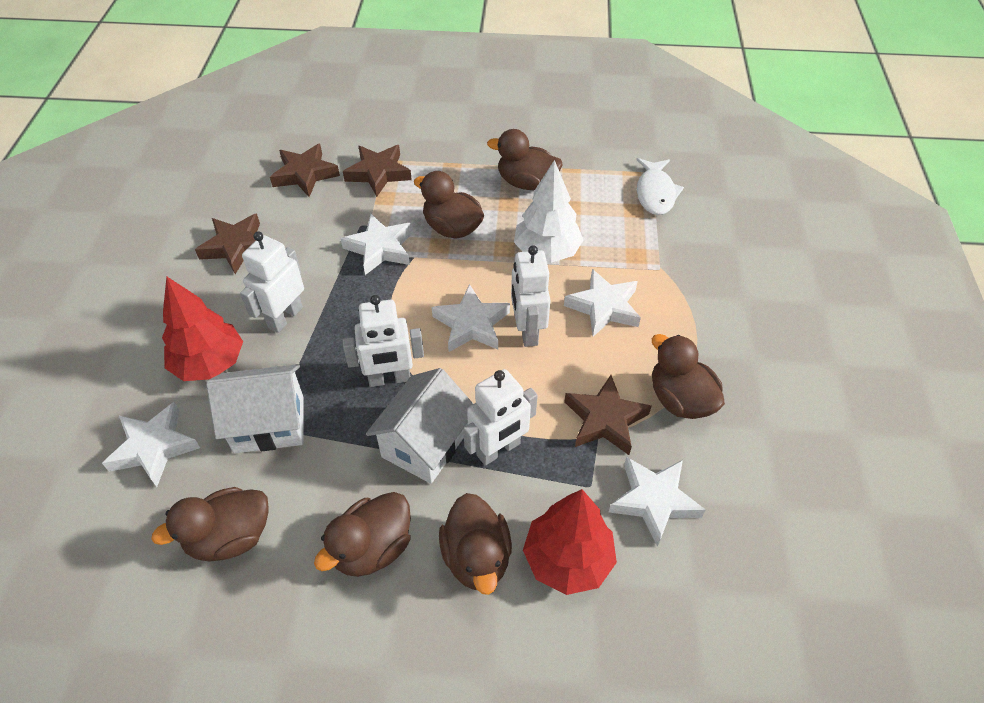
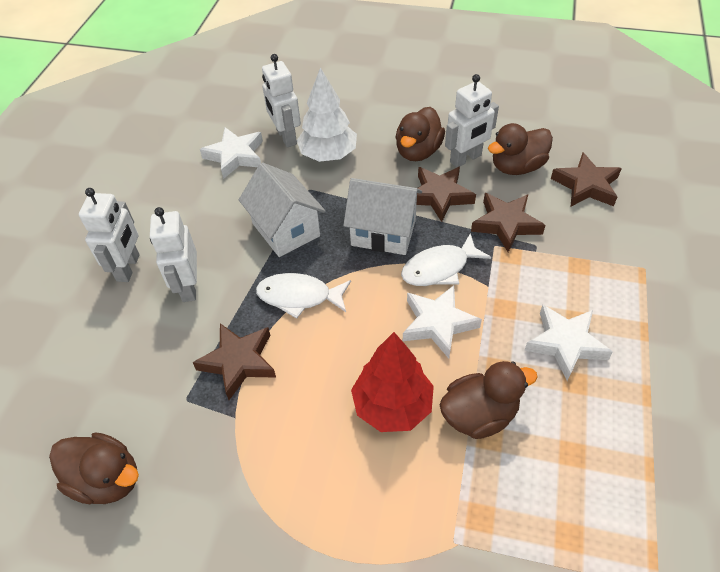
brown duck: [151,487,269,562] [314,492,411,577] [414,171,484,239] [439,493,512,595] [487,129,562,190] [651,334,725,419] = 6 -> [49,432,139,504] [395,107,445,161] [439,361,538,439] [488,123,553,175] = 4
red tree: [162,277,243,381] [523,489,617,595] = 2 -> [351,332,434,432] = 1
white fish: [636,158,684,215] = 1 -> [256,273,351,319] [401,233,491,286] = 2
white star: [102,402,200,487] [341,214,413,275] [432,284,510,352] [564,269,641,337] [609,457,706,547] = 5 -> [200,127,263,179] [403,285,482,358] [524,305,613,381] = 3

